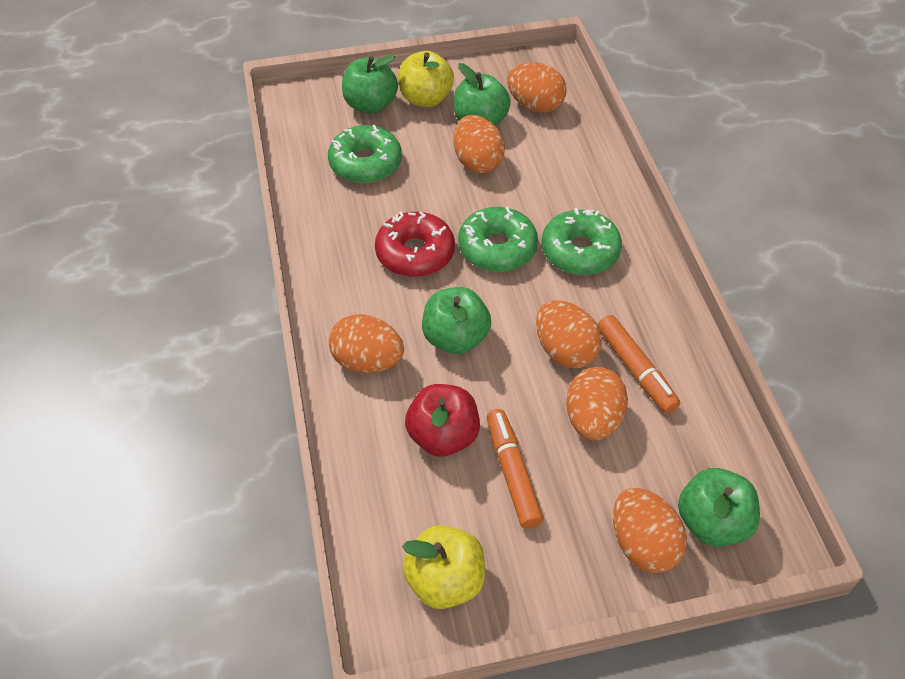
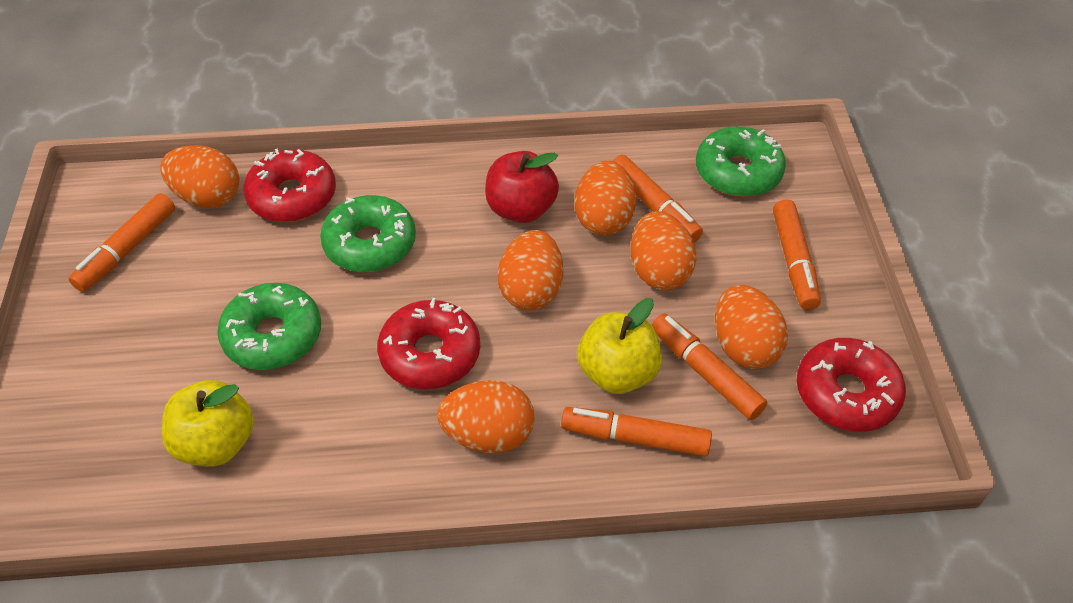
green apple: [342,55,398,114] [422,287,491,354] [454,63,511,126] [678,468,760,547] = 4 -> none = 0
orange marker: [487,409,544,529] [598,315,680,413] = 2 -> [69,193,175,292] [561,407,712,457] [613,155,703,242] [652,313,767,420] [773,199,821,310] = 5
red donut: [375,211,455,277] = 1 -> [243,149,336,222] [377,298,480,389] [797,338,906,432] = 3

